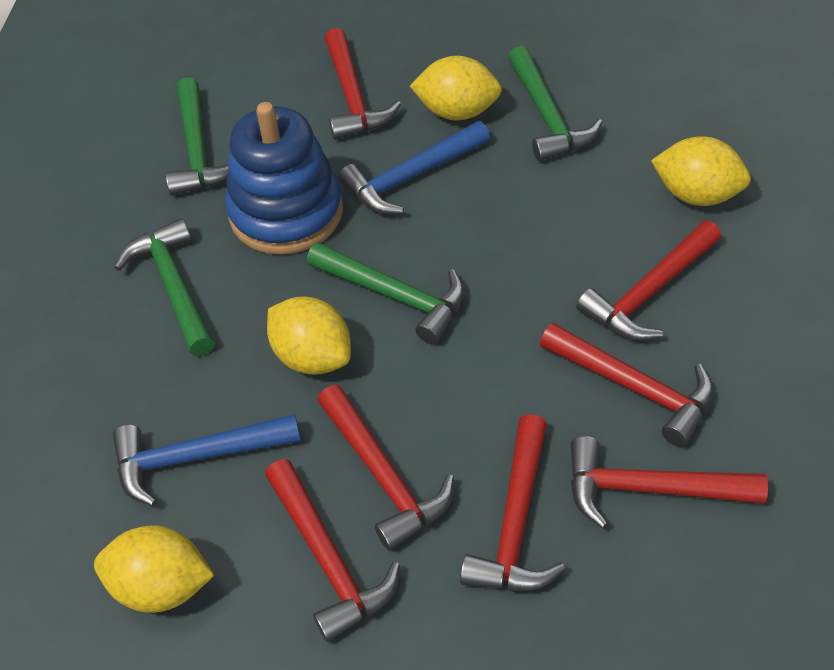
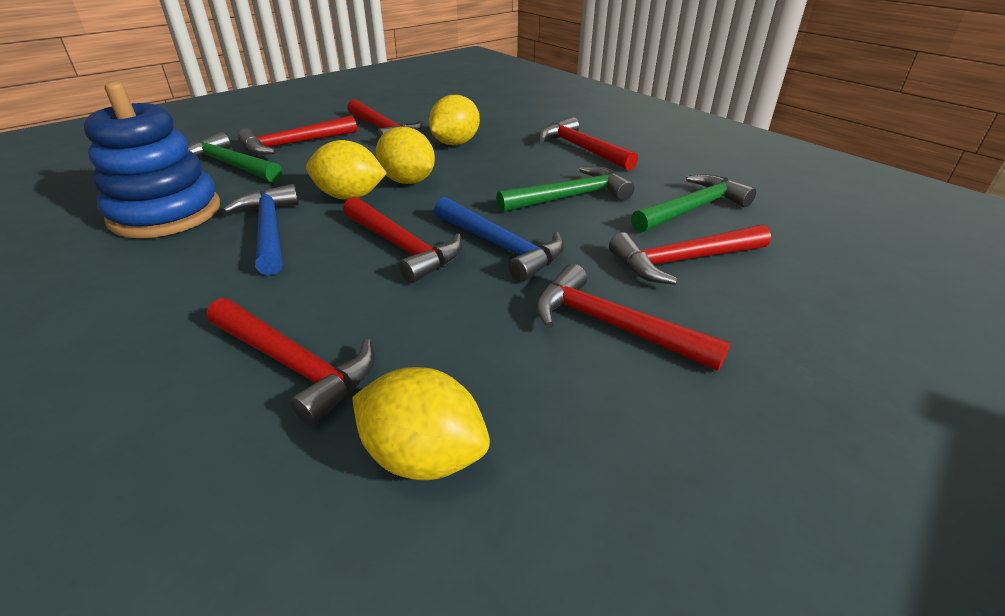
green hammer: [115,218,215,356] [166,77,229,196] [307,242,465,344] [508,46,603,161] = 4 -> [188,132,282,182] [496,166,634,212] [631,174,756,233] = 3

